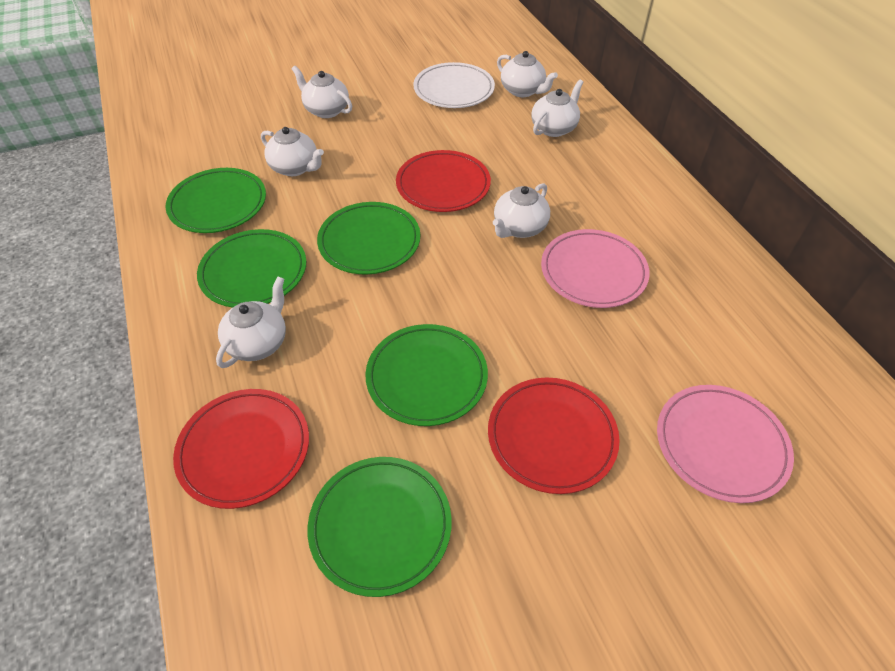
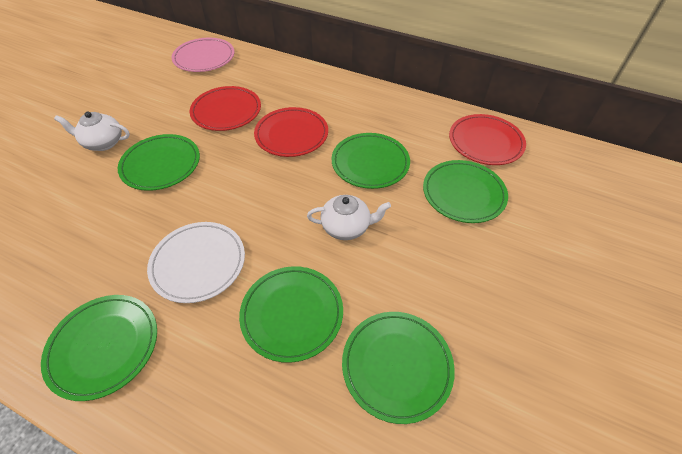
green plate: [166,168,266,233] [197,229,306,308] [308,457,452,597] [317,202,420,274] [365,324,488,426] = 5 -> [41,295,157,401] [117,134,200,191] [239,266,343,363] [332,133,410,189] [342,312,455,424] [423,160,508,223] = 6
pink plate: [541,229,650,308] [657,385,794,503] = 2 -> [171,38,234,72] = 1
white teapot: [216,277,286,368] [261,127,324,176] [292,66,352,118] [493,183,550,238] [497,51,558,97] [531,80,583,137] = 6 -> [54,112,130,151] [307,195,391,240] = 2

